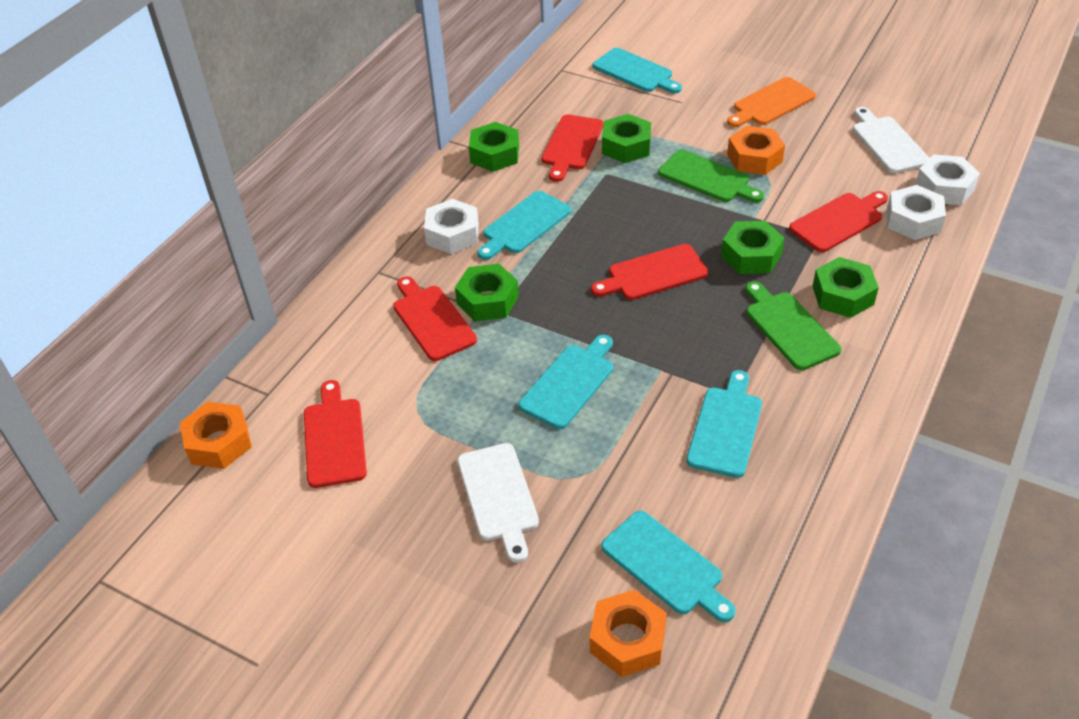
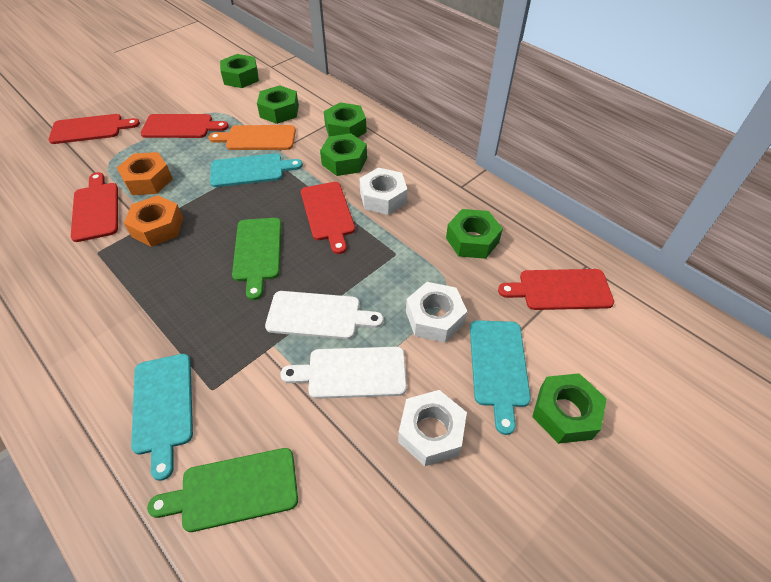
green nut: [455,264,519,321] [469,122,519,172] [602,114,651,163] [721,221,784,274] [812,257,879,318] = 5 -> [220,54,259,88] [257,85,299,124] [320,133,367,176] [324,102,367,138] [446,209,503,259] [532,373,607,444] = 6
orange nut: [180,402,252,469] [590,590,667,677] [727,126,785,175] = 3 -> [117,152,173,195] [124,195,183,247] = 2
turquoise cutting board: [477,191,571,260] [518,335,613,429] [593,48,682,93] [601,511,736,622] [686,370,762,478] = 5 -> [131,354,193,481] [210,153,303,187] [470,320,531,435] = 3

